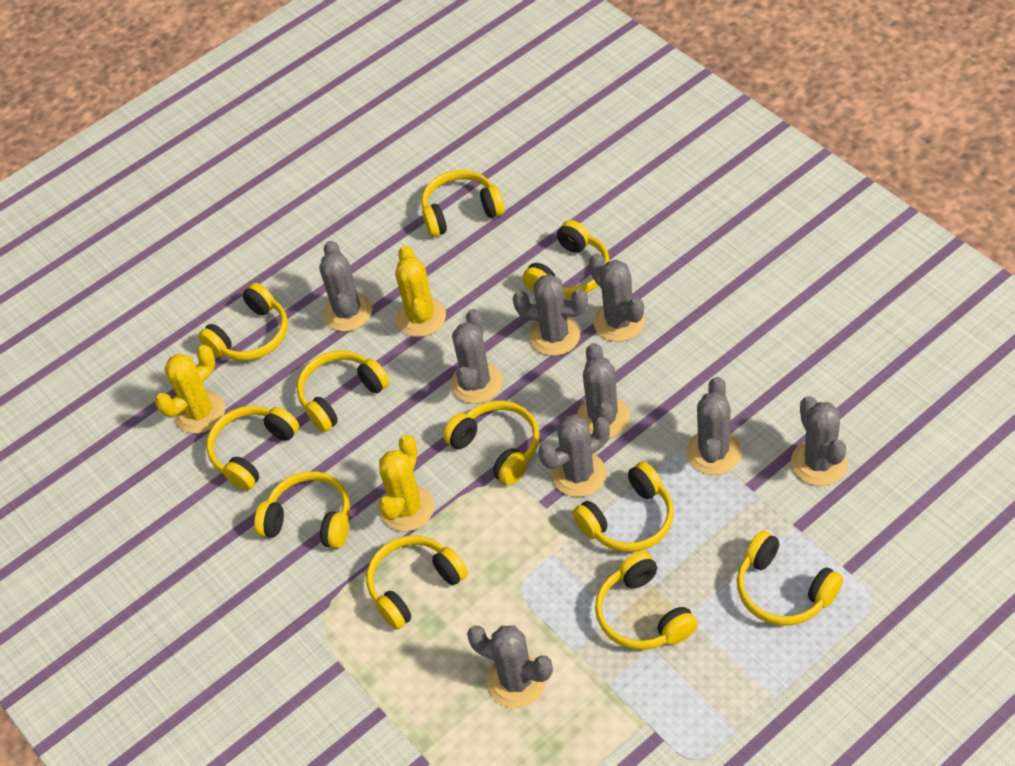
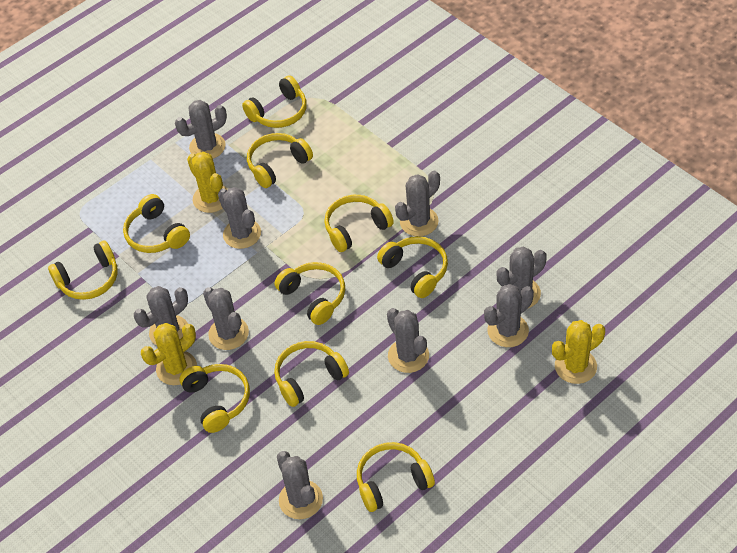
yellow headphones: [198,283,288,361] [207,406,299,491] [254,471,350,549] [297,350,390,432] [366,535,468,630] [421,170,505,237] [443,401,539,485] [522,220,610,297] [573,462,674,552] [595,551,698,650] [737,531,843,626] = 11 -> [48,241,118,300] [123,194,190,253] [179,364,250,433] [242,75,307,128] [247,133,313,188] [274,341,349,407] [275,262,345,325] [324,195,394,252] [357,442,435,512] [377,236,448,298] = 10

